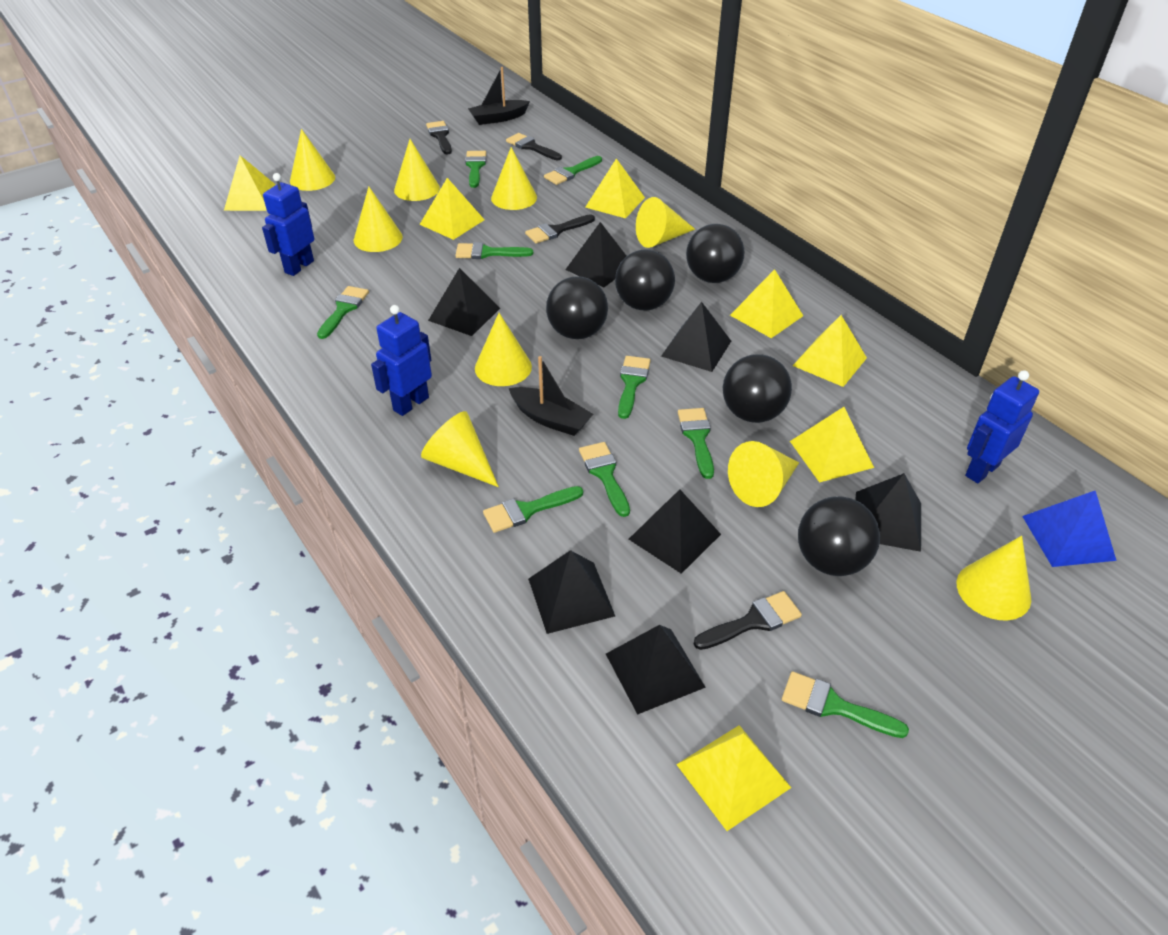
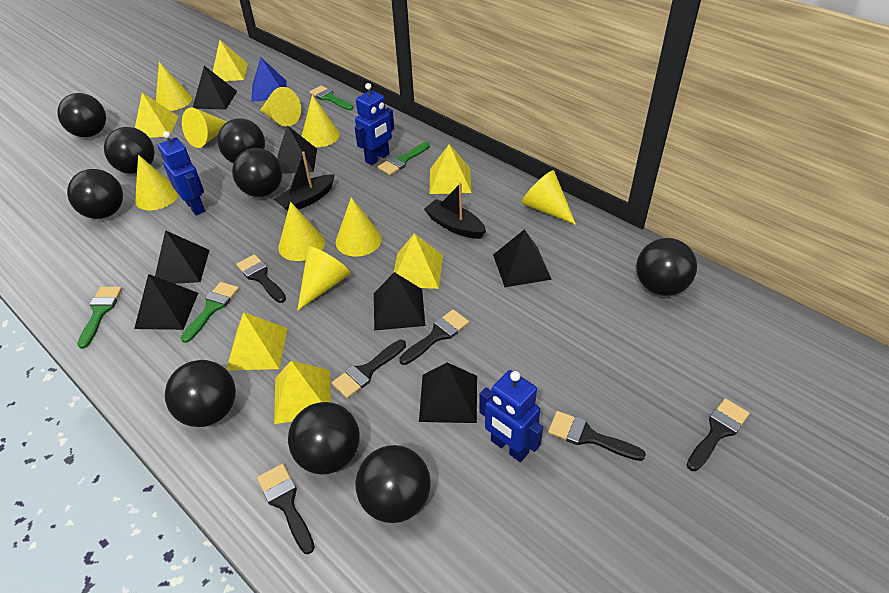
black ball: [546,276,608,339] [615,249,675,310] [686,224,744,283] [723,354,792,423] [798,496,880,576] = 5 -> [57,93,106,137] [67,169,123,219] [104,127,155,174] [165,360,236,427] [217,118,265,163] [232,148,282,197] [288,402,360,475] [355,445,431,523] [636,238,697,296] = 9
black brush: [426,121,452,154] [506,133,562,160] [525,214,595,244] [694,591,802,650] = 4 -> [236,254,286,303] [257,464,315,554] [332,340,406,398] [399,309,469,365] [548,411,646,461] [687,398,750,471] = 6
green brush: [317,286,369,339] [455,242,533,259] [465,151,486,188] [483,486,583,533] [544,156,602,185] [579,442,630,517] [618,356,651,419] [678,408,714,479] [782,671,909,738] = 9 -> [77,287,122,349] [181,282,239,343] [309,85,353,110] [378,142,430,175] = 4
yellow pyramid: [224,155,276,211] [419,178,485,240] [585,158,645,218] [676,725,791,831] [730,269,803,338] [790,407,874,483] [793,315,867,387] = 7 -> [135,93,179,138] [213,40,248,81] [226,312,288,370] [274,361,331,424] [394,233,443,289] [430,144,471,194] = 6

